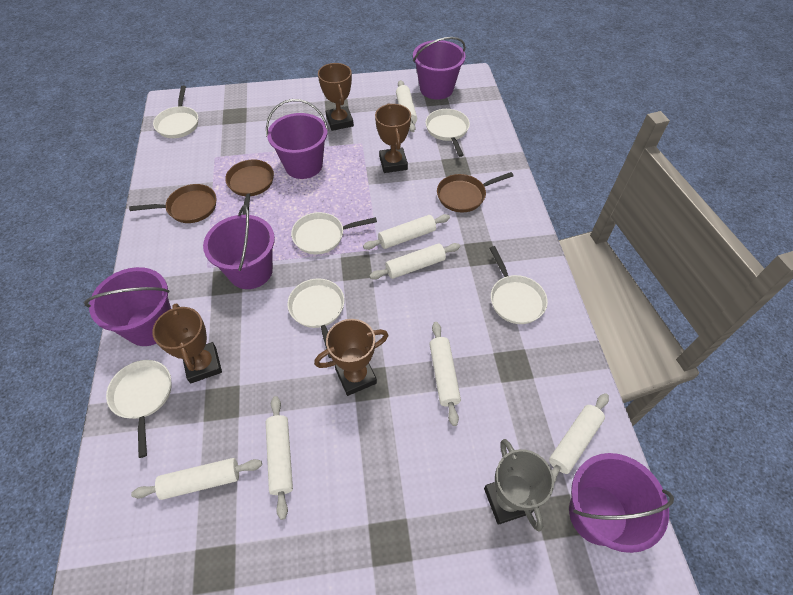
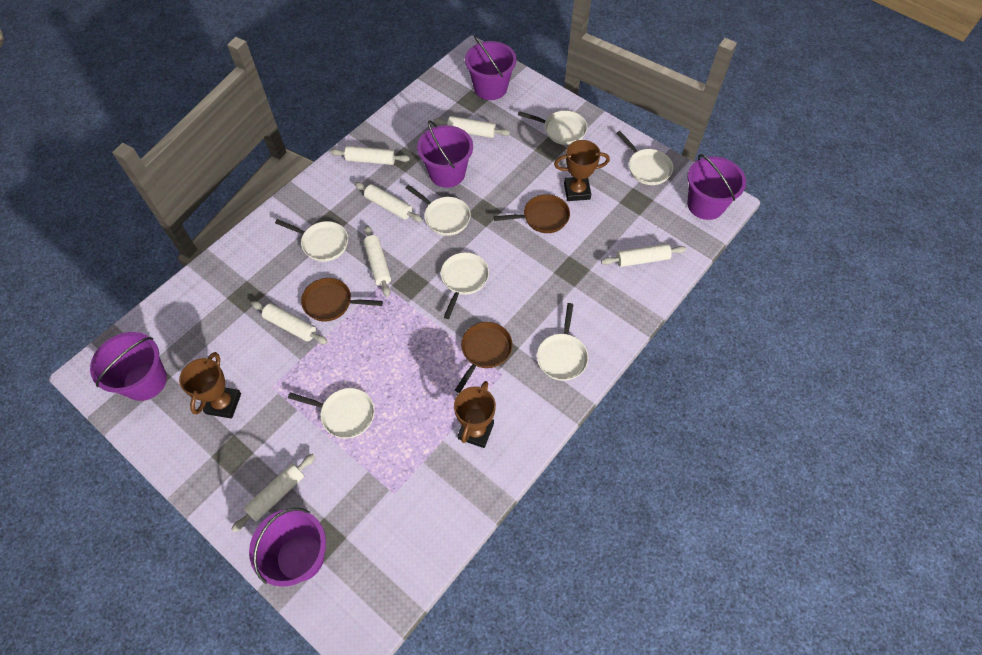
brown trophy: [152,303,222,383] [314,319,388,396] [318,63,354,131] [375,103,411,173] = 4 -> [179,352,241,419] [454,381,496,448] [554,140,610,201] = 3
grey trophy: [484,439,554,532] = 1 -> none = 0
white pan: [106,360,171,458] [153,86,198,138] [287,279,344,358] [291,212,377,254] [426,109,470,157] [489,246,548,324] = 6 -> [275,219,348,262] [288,388,375,438] [406,185,471,236] [441,252,489,319] [518,110,587,145] [537,303,588,381] [616,131,673,185] = 7

